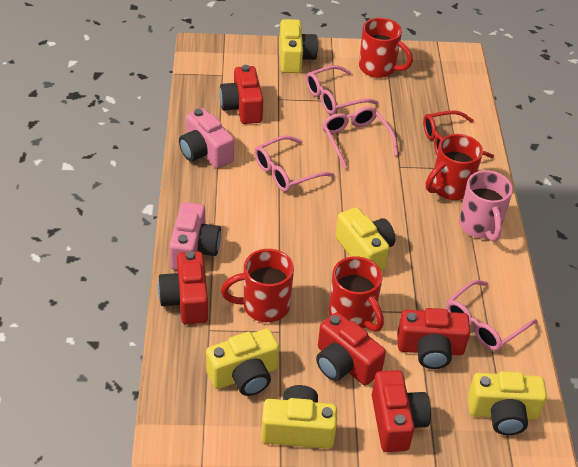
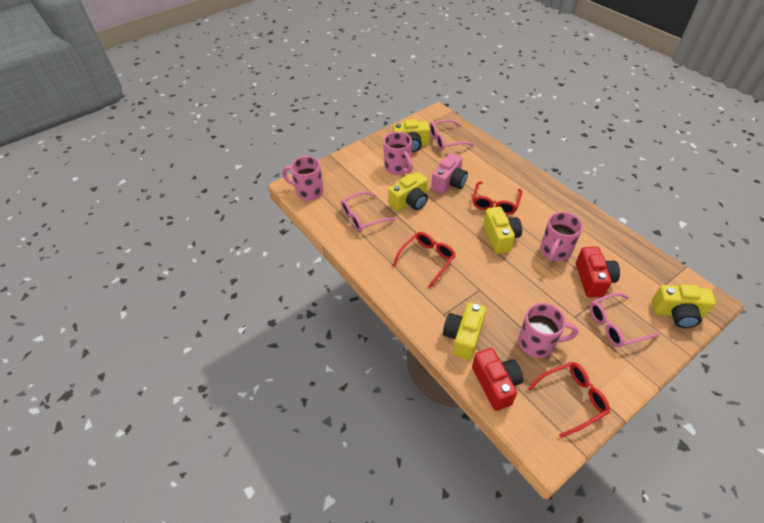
pink camera: [169,202,221,270] [179,108,234,169] = 2 -> [431,153,468,194] = 1
pink glasses: [254,136,334,192] [306,65,379,115] [322,106,398,169] [446,280,537,351] = 4 -> [341,192,396,232] [429,119,475,151] [590,293,660,347] = 3
pink mug: [459,170,513,242] = 1 -> [282,156,324,201] [383,132,413,175] [518,303,578,358] [541,212,583,262] = 4
red camera: [158,251,208,324] [219,65,263,124] [316,312,386,385] [372,370,431,452] [397,308,470,369] = 5 -> [472,348,523,411] [576,247,620,297] = 2
red glasses: [423,111,494,158] = 1 -> [393,232,456,288] [473,181,522,215] [527,362,610,438] = 3
red mug: [221,249,294,322] [329,256,384,332] [359,18,413,78] [426,134,483,200] = 4 -> none = 0

